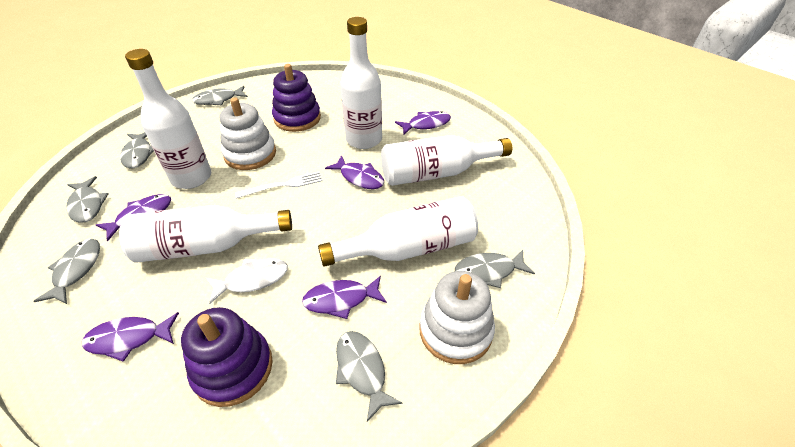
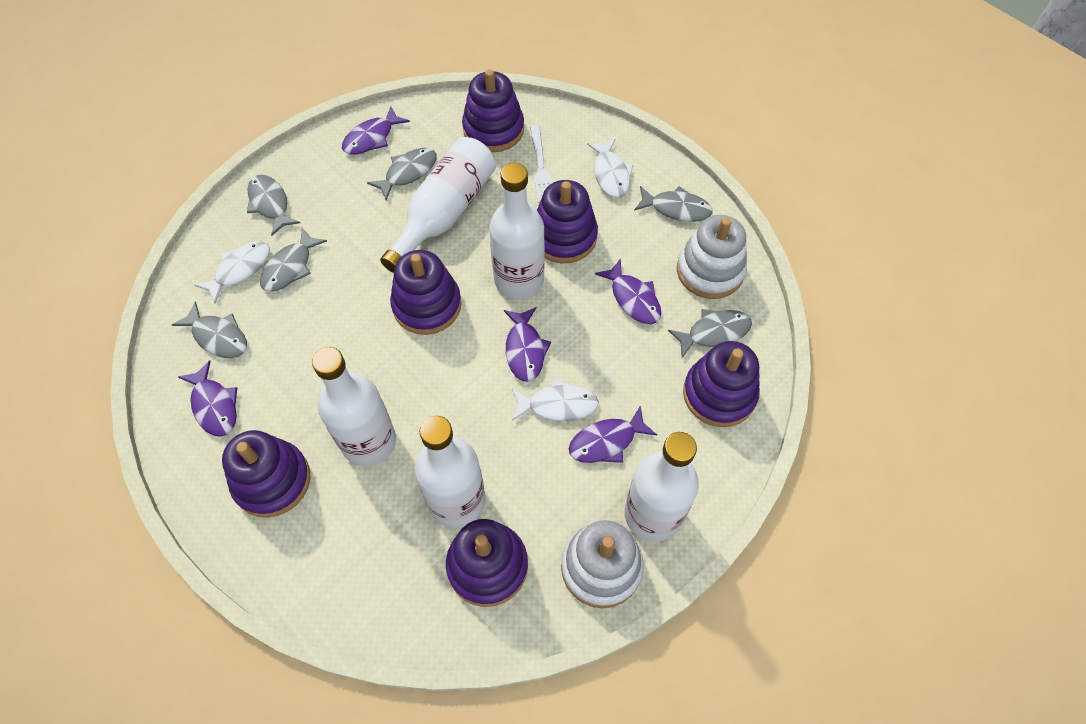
purple stacking toy: [181,307,273,407] [272,64,321,132] = 2 -> [222,430,310,518] [390,250,462,335] [446,519,528,607] [462,69,524,152] [537,180,598,263] [683,341,760,427] = 6
white fish: [206,258,288,304] = 1 -> [195,242,270,304] [512,378,599,421] [587,139,634,198] = 3

